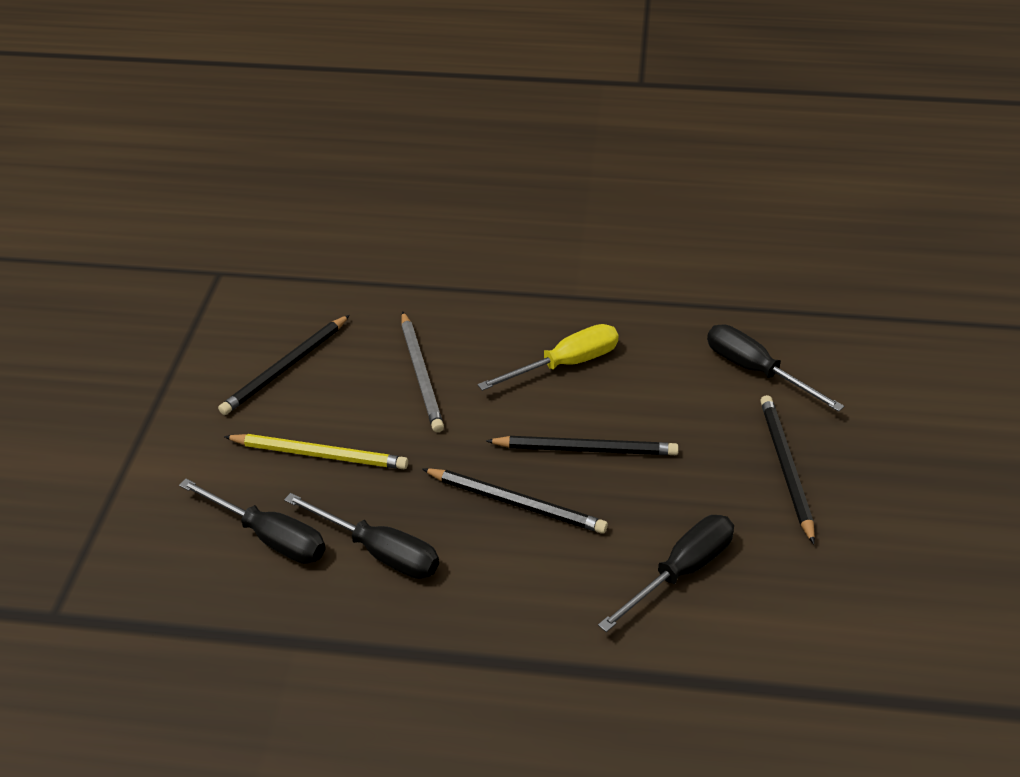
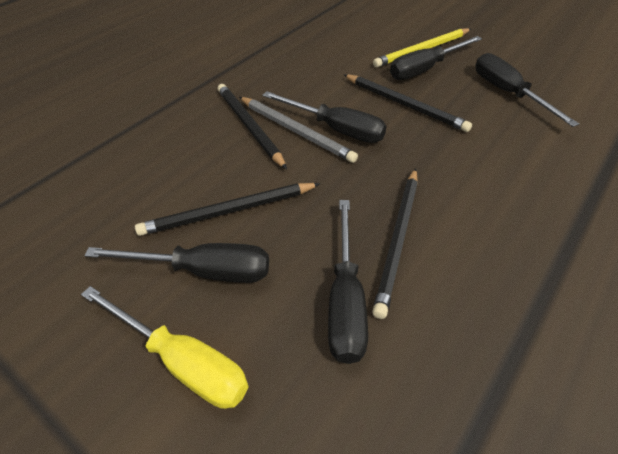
black screwdriver: [179,479,326,564] [284,493,439,579] [598,515,734,632] [707,325,844,412] = 4 -> [84,243,269,283] [262,91,387,143] [328,200,368,364] [390,36,482,80] [476,53,579,127] = 5

